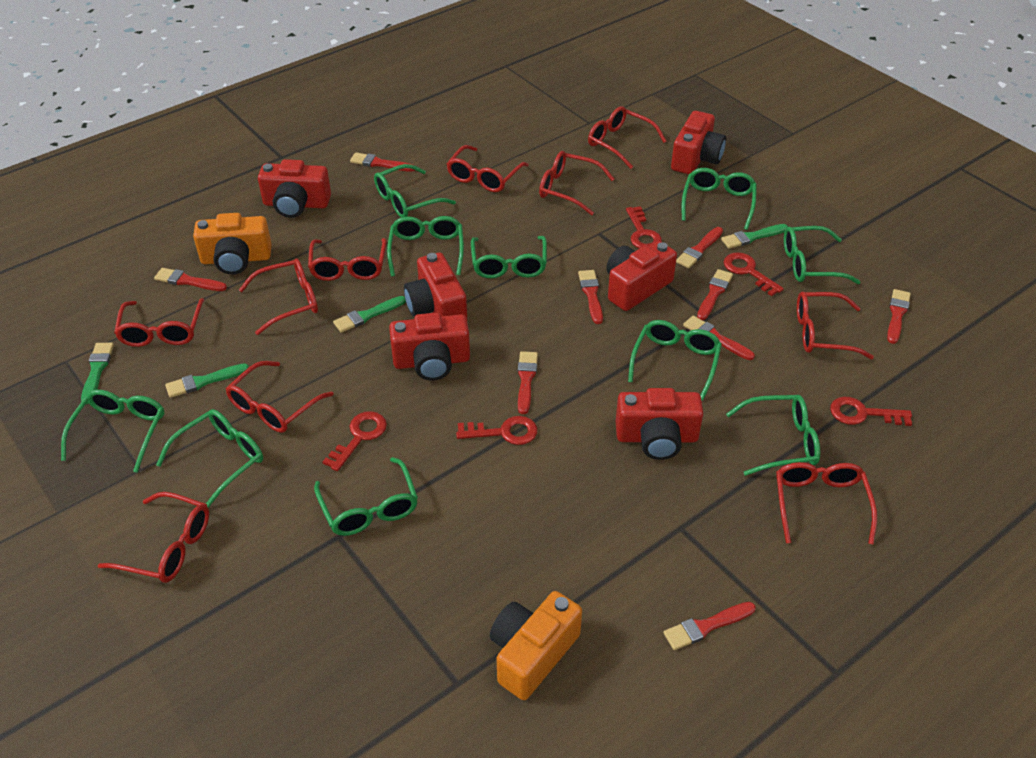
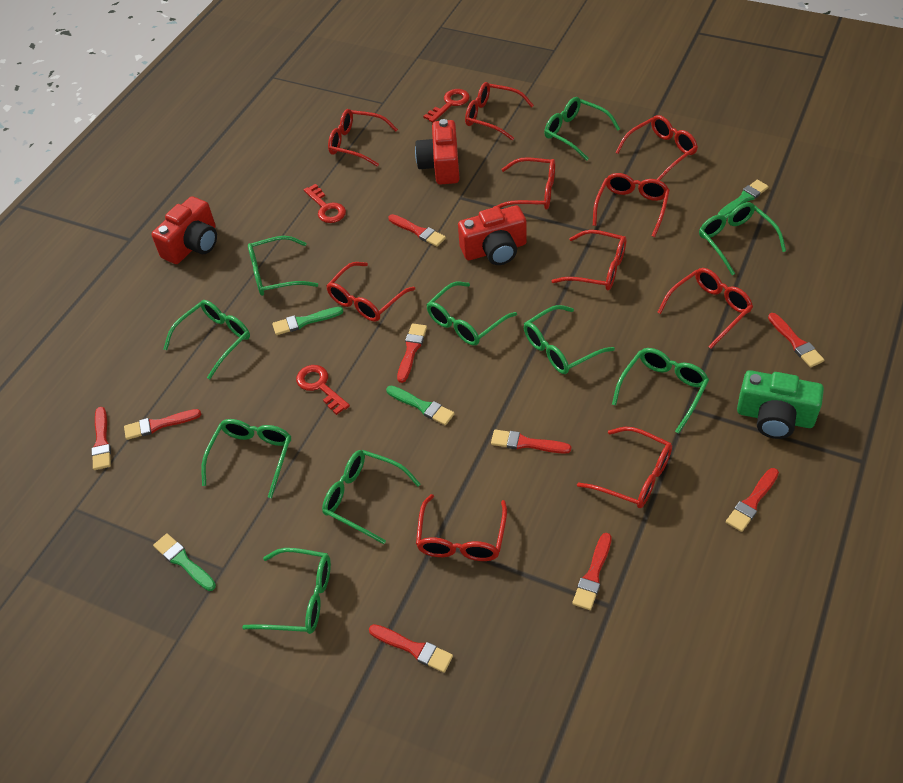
green camera: none = 0 -> [737,370,824,439] = 1
orange camera: [193,213,271,274] [490,591,582,700] = 2 -> none = 0
red camera: [258,159,331,218] [389,312,470,381] [404,253,467,319] [606,241,677,311] [616,388,703,460] [671,111,726,174] = 6 -> [151,196,217,264] [415,119,460,185] [458,205,527,265] = 3
red key: [323,411,387,471] [456,416,538,445] [626,206,662,249] [724,252,784,296] [830,397,912,426] = 5 -> [296,365,350,415] [304,184,346,223] [423,89,470,123] = 3

